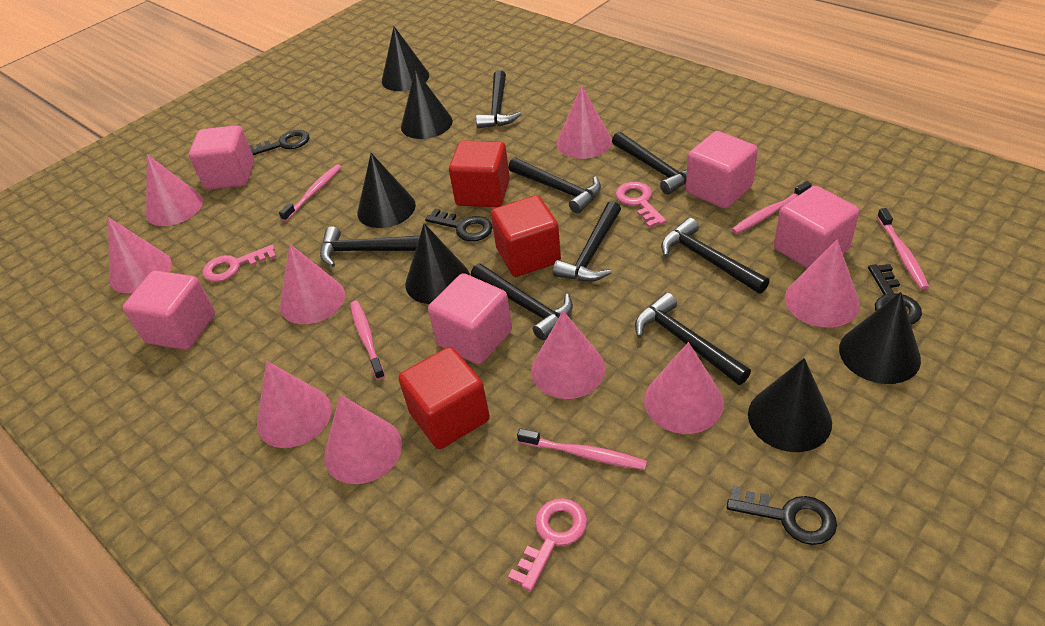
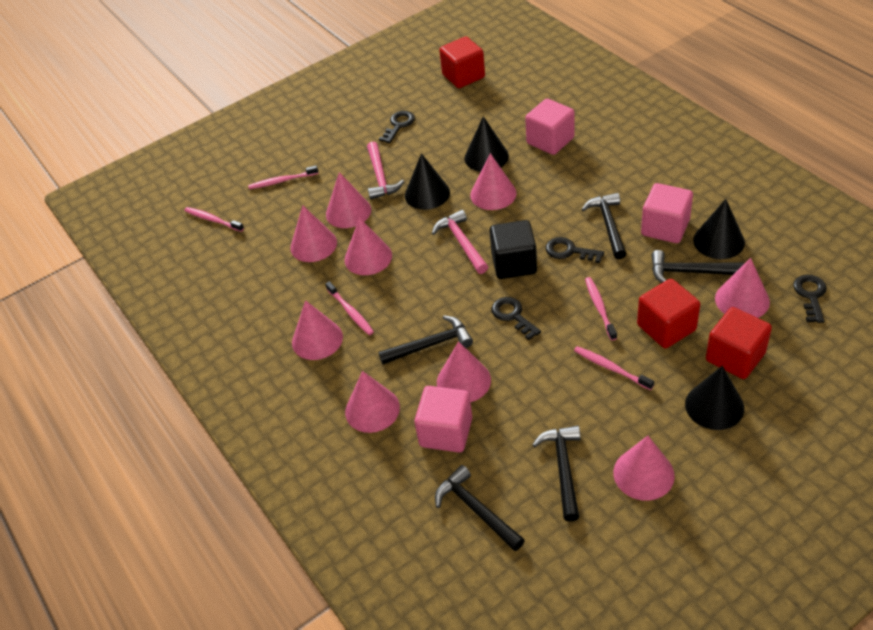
black cone: [357,153,416,228] [382,26,429,91] [401,70,453,139] [405,223,470,304] [748,358,832,452] [839,292,921,384] = 6 -> [405,153,450,210] [464,116,509,172] [685,366,744,430] [693,199,745,259] = 4
black cube: none = 0 -> [489,220,537,279] = 1
black hammer: [320,226,420,267] [471,264,573,340] [476,70,521,128] [508,158,601,214] [553,201,621,282] [612,132,687,195] [635,293,751,385] [661,218,770,294] = 8 -> [378,315,473,364] [435,465,525,551] [532,426,581,522] [581,193,626,259] [651,250,744,283] = 5
pink cube: [123,271,215,350] [189,125,254,190] [428,273,512,365] [686,131,758,209] [774,186,859,269] = 5 -> [414,386,472,453] [525,99,575,155] [641,183,693,243] = 3
pink hammer: none = 0 -> [367,141,404,200] [432,210,488,274] = 2
pink key: [202,245,277,282] [508,498,587,591] [616,182,666,228] = 3 -> none = 0

